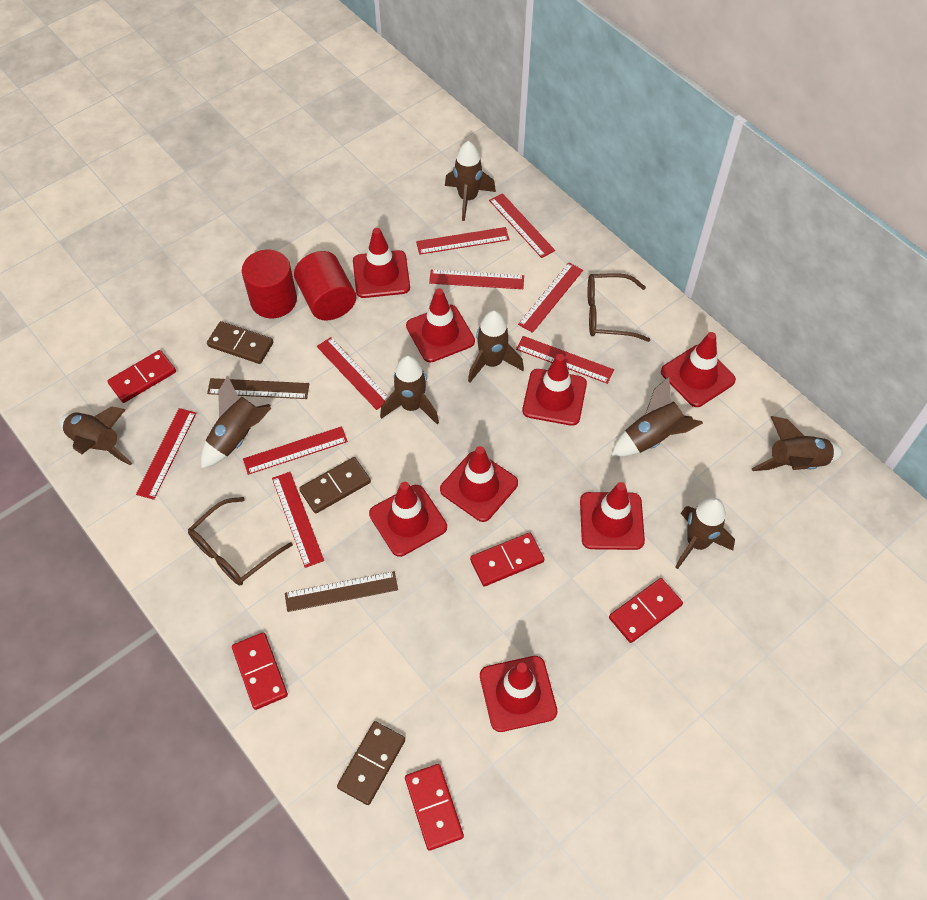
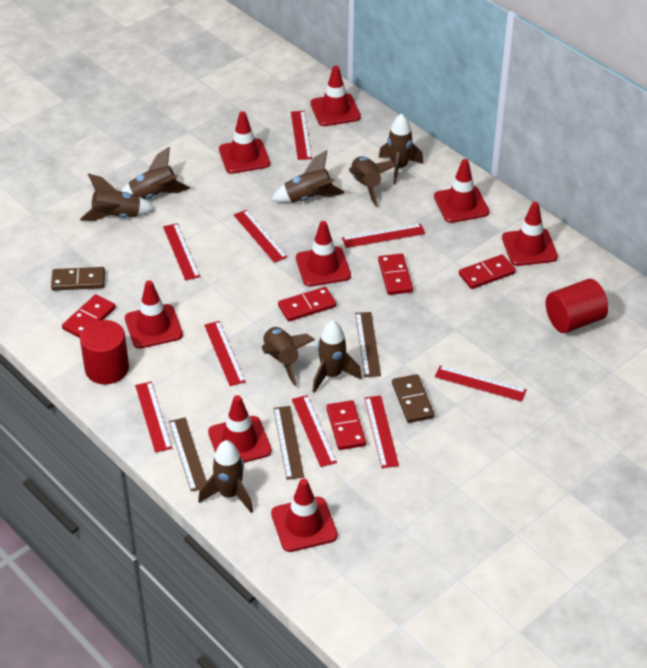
brown domino: [207,321,273,364] [299,457,371,514] [337,721,405,805] = 3 -> [51,267,105,291] [392,374,434,423] = 2
brown glasses: [188,497,293,585] [588,273,650,342] = 2 -> none = 0
brown ruler: [207,378,309,399] [285,571,398,612] = 2 -> [169,418,207,492] [273,406,304,480] [355,312,381,377] = 3

